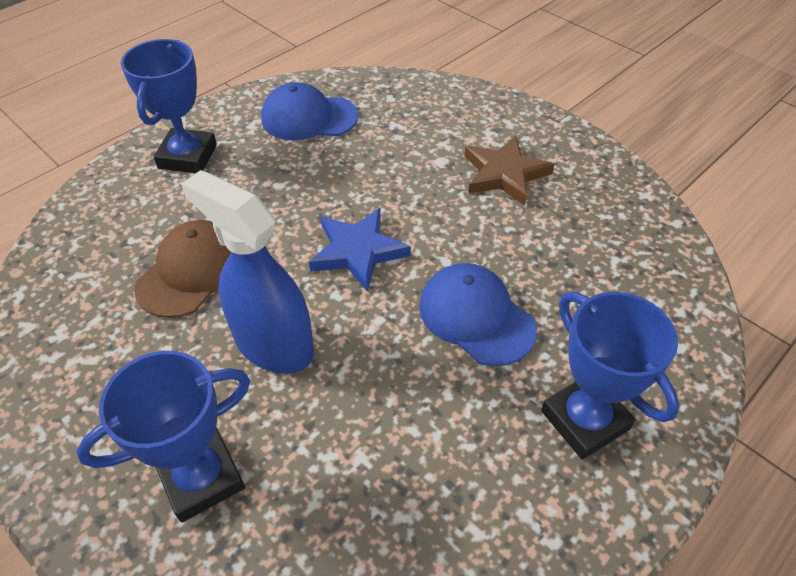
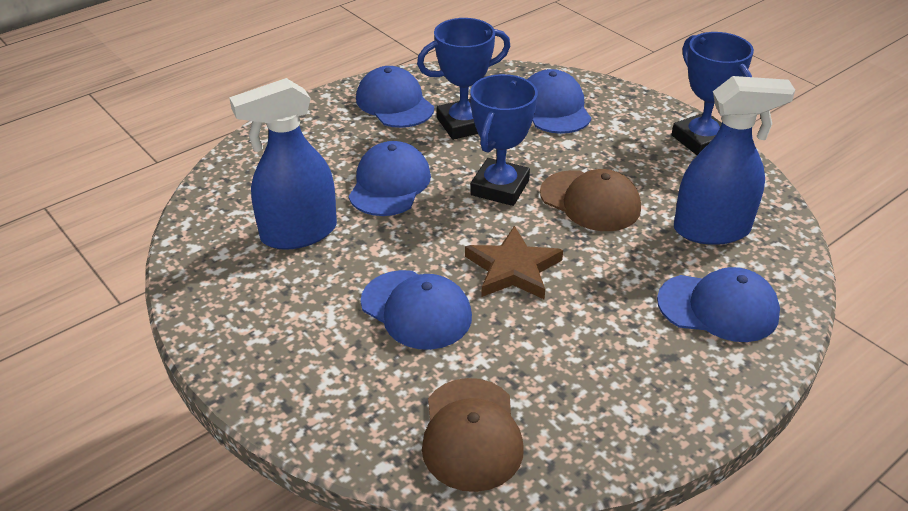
blue cap: [261,82,358,140] [419,263,537,366] = 2 -> [348,141,431,216] [356,66,434,128] [361,270,472,350] [527,69,591,134] [657,267,780,342] = 5
blue spray bottle: [181,170,314,374] = 1 -> [229,78,337,250] [674,76,795,245] = 2
blue star: [309,208,411,292] = 1 -> none = 0
brown cap: [134,220,231,318] = 1 -> [422,378,524,492] [540,169,641,231] = 2

